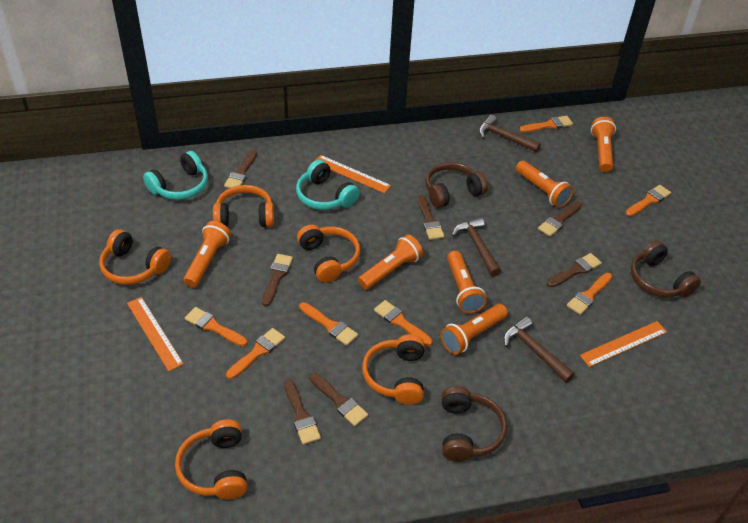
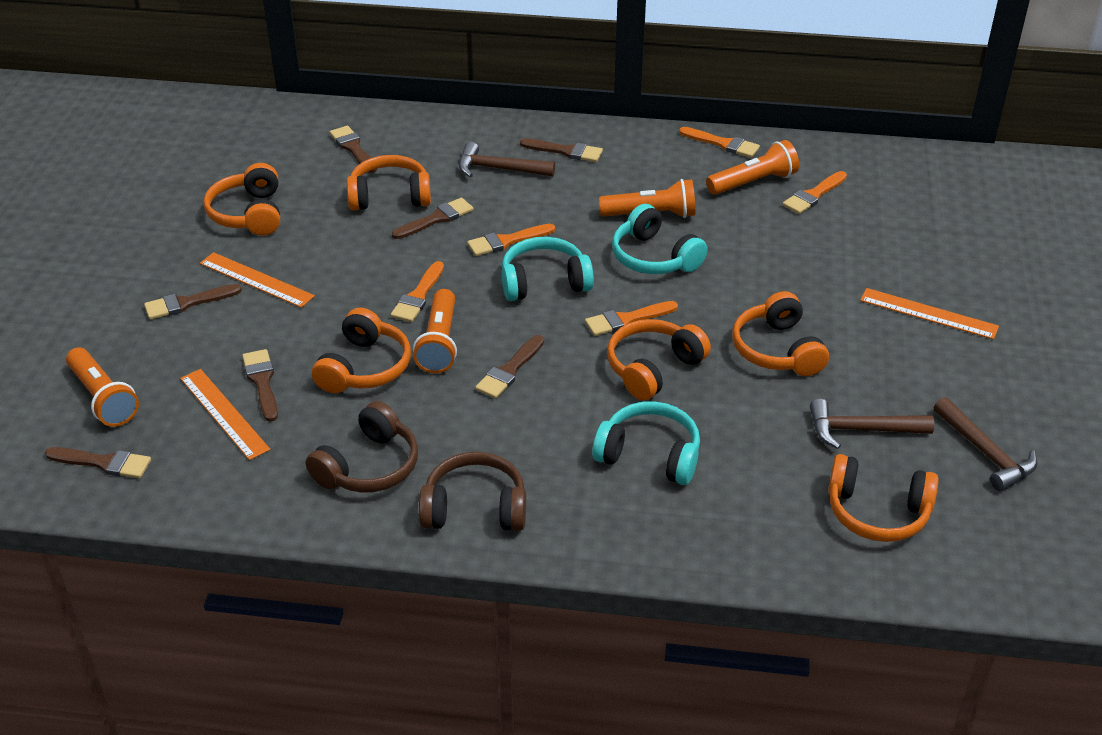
brown headphones: [425,162,488,208] [442,386,507,462] [631,240,701,298] = 3 -> [306,401,418,493] [419,452,526,531] = 2
orange brush: [185,307,247,346] [226,328,285,379] [299,302,358,346] [374,300,433,346] [520,116,573,132] [567,273,612,315] [626,185,671,216] = 7 -> [391,261,444,322] [467,224,555,256] [585,301,678,336] [679,127,760,158] [783,171,847,214] = 5
orange flashlight: [183,221,231,287] [358,235,423,290] [440,304,508,355] [447,251,487,314] [516,161,574,208] [591,117,616,172] = 6 -> [66,347,139,427] [413,289,457,373] [599,179,695,218] [706,140,799,195] = 4
orange headphones: [99,229,171,285] [175,419,247,499] [213,185,274,227] [297,225,360,283] [362,334,425,405] = 5 -> [204,163,280,236] [312,308,411,393] [347,155,431,211] [607,319,711,400] [732,291,829,376] [828,454,939,542] = 6
turquoise headphones: [143,151,208,200] [296,160,359,210] = 2 -> [502,237,594,301] [592,401,700,485] [612,204,708,274] = 3

